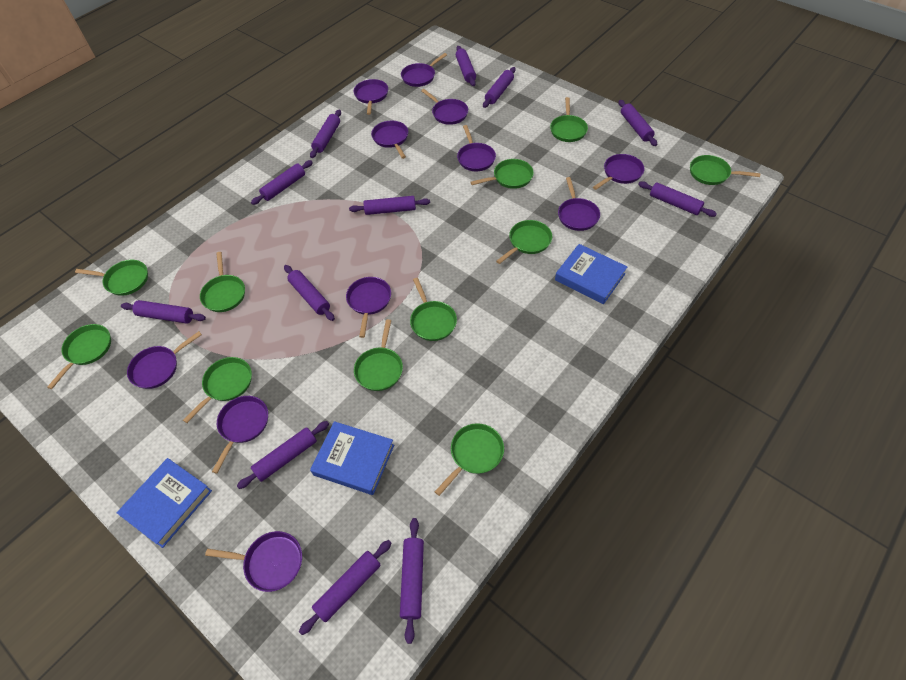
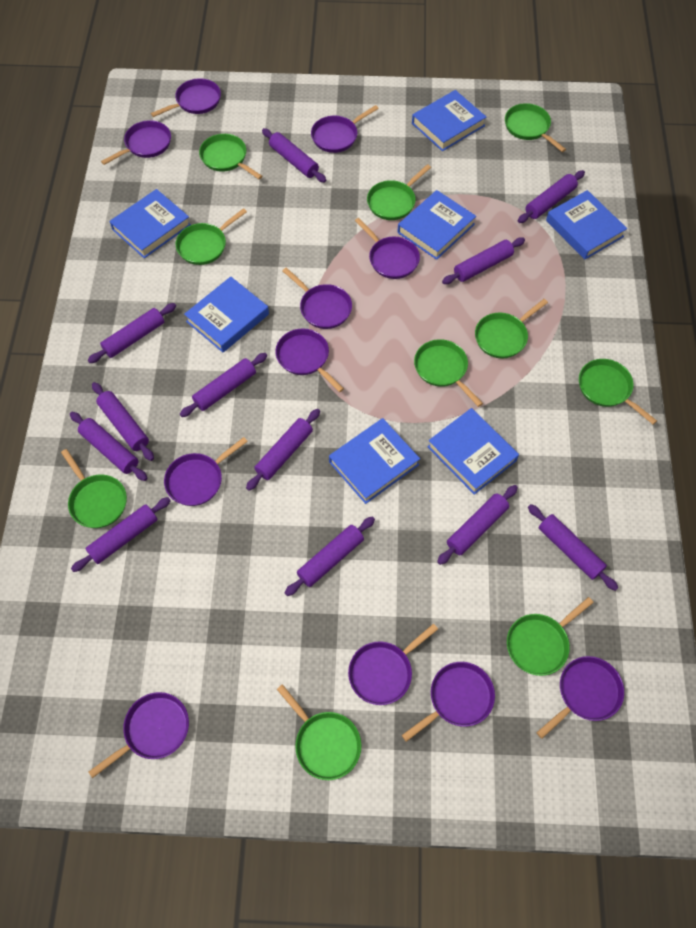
blue book: [117,458,212,548] [310,421,394,495] [555,244,627,304] = 3 -> [109,189,191,258] [184,277,269,352] [329,418,420,504] [397,190,476,260] [412,90,486,151] [428,408,519,495] [546,190,627,259] = 7
green pan: [47,324,111,389] [75,260,148,296] [183,357,252,423] [200,252,245,312] [354,319,403,391] [410,278,457,341] [435,423,504,496] [471,159,534,189] [496,220,552,264] [550,97,588,142] [690,155,760,185] = 11 -> [61,449,127,528] [176,208,247,265] [199,134,262,179] [277,684,361,780] [367,164,431,220] [414,339,483,407] [475,299,548,358] [505,103,566,152] [507,597,594,676] [579,359,657,424] = 10

